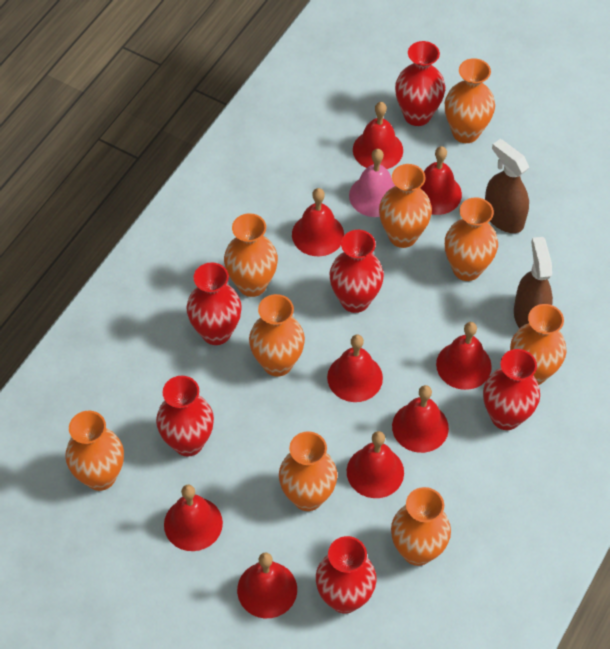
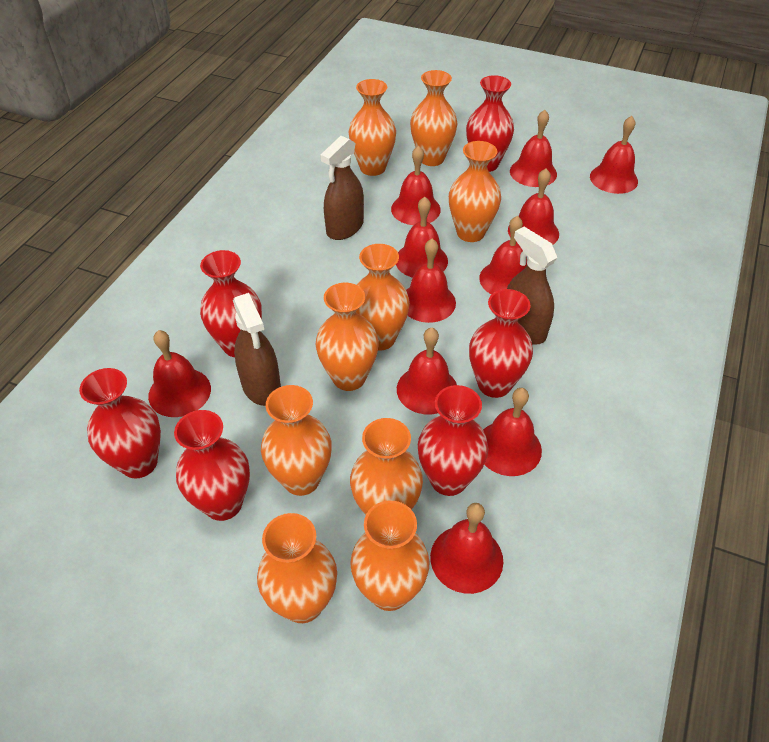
brown spray bottle: [485,139,529,233] [514,237,553,329] = 2 -> [233,293,281,406] [320,136,364,240] [507,227,557,345] = 3
pink bell: [349,149,395,217] = 1 -> none = 0
red bell: [164,485,223,551] [237,553,297,618] [292,188,344,256] [327,334,383,402] [347,431,404,498] [353,102,403,169] [392,385,449,453] [420,146,462,215] [436,322,492,390] = 9 -> [148,330,211,417] [391,146,441,225] [396,197,448,278] [397,328,457,414] [406,239,456,323] [430,503,503,594] [479,216,527,295] [483,388,542,476] [508,168,559,244] [510,110,557,187] [590,116,638,194] = 11

